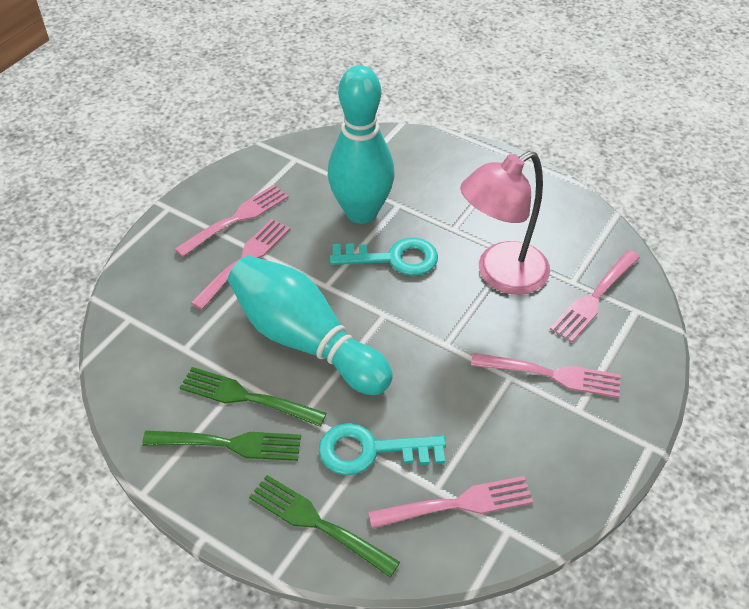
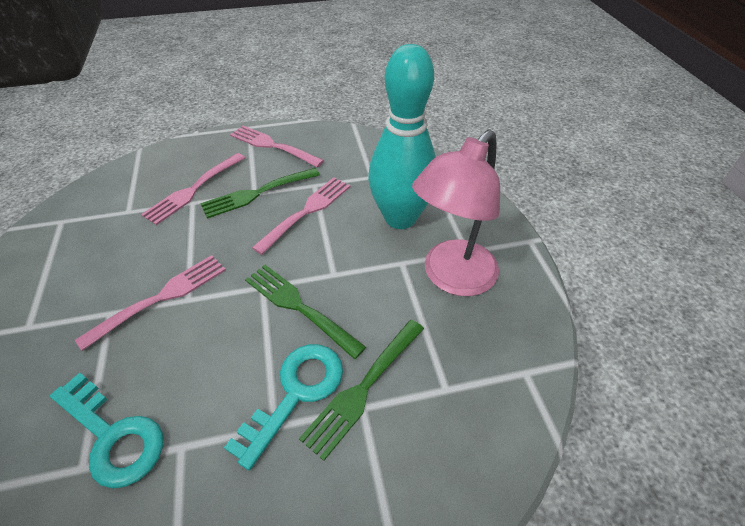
pink fork: [175,185,289,257] [191,219,290,310] [368,476,533,529] [471,353,621,398] [550,250,640,343] = 5 -> [75,255,226,351] [141,153,245,225] [230,125,324,168] [252,177,351,255] = 4
turquoise bowling pin: [228,256,393,395] [328,65,395,224] = 2 -> [368,44,436,229] = 1

